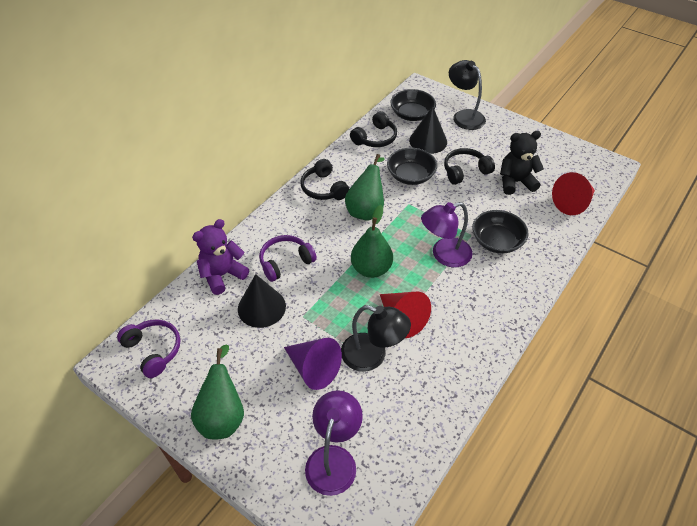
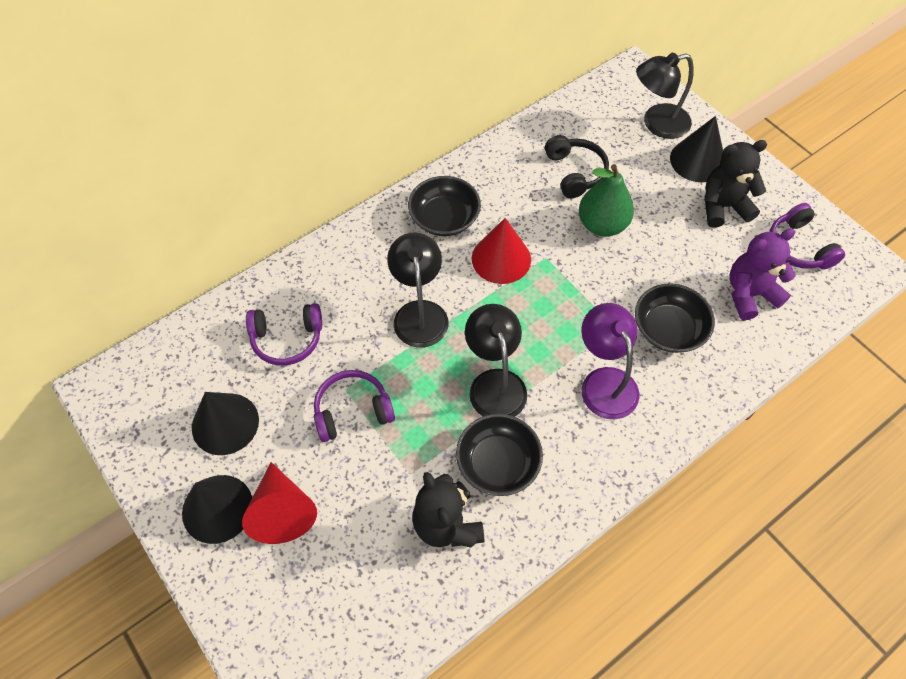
black cone: [238,274,286,328] [409,106,447,154] = 2 -> [182,475,252,544] [192,392,259,455] [670,116,723,182] = 3
black headphones: [300,159,349,200] [350,111,397,147] [444,148,495,185] = 3 -> [545,135,609,198] = 1
black lamp: [341,305,411,371] [449,60,486,130] = 2 -> [387,233,449,348] [465,304,527,417] [636,53,694,139] = 3
black teddy bear: [500,131,544,195] = 1 -> [412,472,484,548] [704,140,767,228] = 2
green pear: [191,345,244,439] [345,154,385,221] [351,205,393,278] = 3 -> [579,164,634,237] = 1
purple cone: [284,338,342,390] = 1 -> none = 0
purple headphones: [117,319,180,378] [259,235,317,282] = 2 -> [246,303,322,366] [314,370,395,442] [769,203,845,270] = 3
purple lamp: [305,390,363,496] [421,202,473,267] = 2 -> [582,303,639,419] = 1

